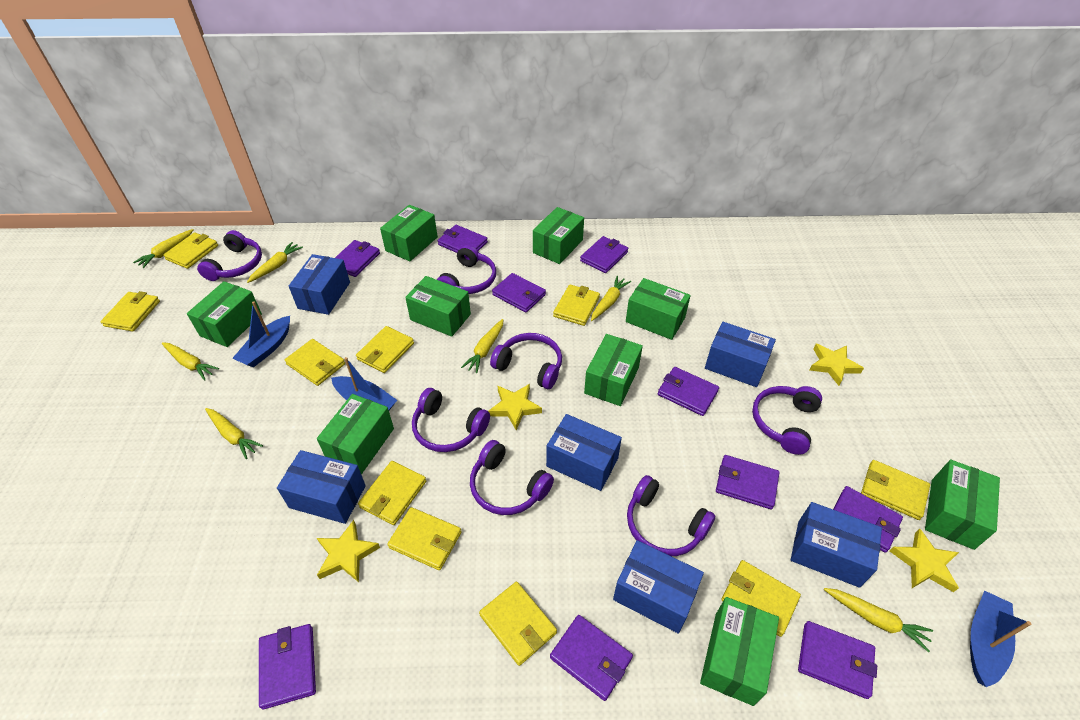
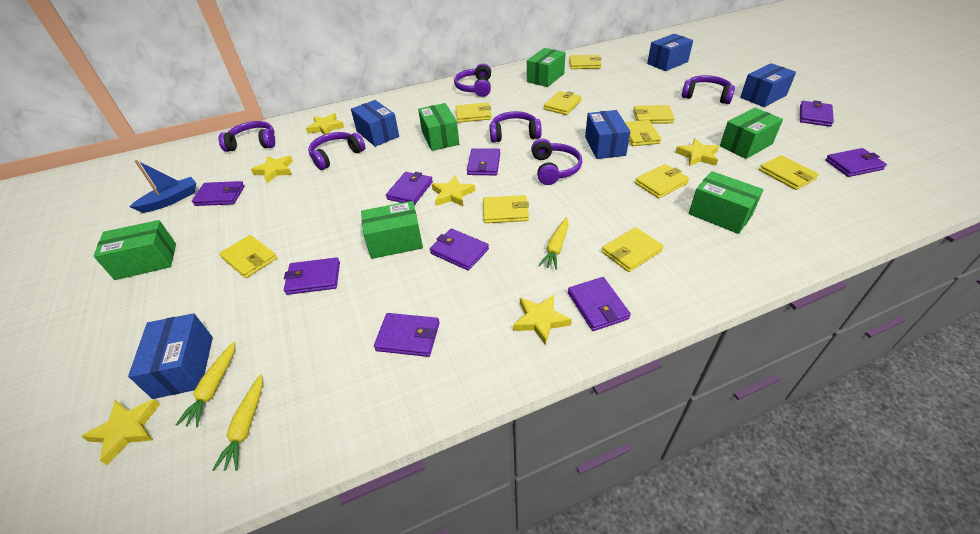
blue boat: [233,301,290,367] [331,357,397,410] [970,590,1031,687] = 3 -> [130,160,196,213] = 1
blue box: [277,450,366,524] [289,254,350,315] [546,414,622,491] [613,540,704,634] [705,322,776,387] [791,502,882,588] = 6 -> [128,313,213,399] [351,100,399,147] [585,110,630,159] [647,34,693,71] [740,63,796,107] = 5
green box: [187,281,262,347] [317,394,394,474] [380,205,438,261] [405,276,471,337] [533,207,584,264] [584,334,643,406] [626,278,691,340] [700,597,779,706] [925,460,1000,550] = 9 -> [94,220,176,280] [361,201,423,259] [418,103,459,151] [527,48,566,87] [689,171,764,234] [720,108,783,159] = 6
purple headphones: [197,230,262,281] [412,388,490,452] [437,245,496,294] [470,440,554,515] [490,333,562,389] [627,475,715,556] [752,386,822,455] = 7 -> [218,121,275,152] [308,132,365,170] [454,63,491,97] [490,111,542,142] [531,138,582,185] [681,75,735,104] = 6
purple wallet: [259,624,316,710] [335,240,380,277] [438,225,488,253] [492,273,546,313] [550,615,633,701] [580,236,628,273] [658,367,719,416] [716,455,779,510] [798,621,877,699] [833,486,903,553] = 10 -> [192,181,245,206] [284,257,340,295] [374,313,440,357] [386,172,433,205] [430,228,489,271] [467,148,500,175] [568,277,631,331] [800,100,834,127] [825,148,887,177] = 9
yellow carrot: [133,229,193,268] [162,342,219,380] [205,408,263,459] [247,242,303,283] [461,319,504,373] [591,276,631,321] [824,588,933,652] = 7 -> [176,341,235,427] [212,374,263,471] [539,217,569,270] = 3
yellow star: [317,520,380,582] [488,384,542,430] [810,344,864,386] [890,528,959,592] = 4 -> [81,399,160,465] [251,156,293,183] [306,113,344,135] [432,175,475,206] [513,295,572,346] [675,138,719,166] = 6

